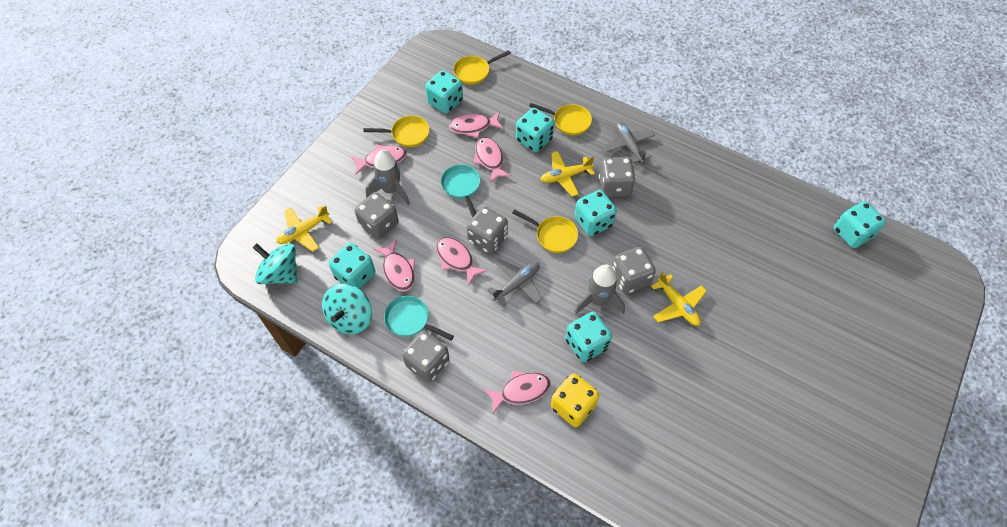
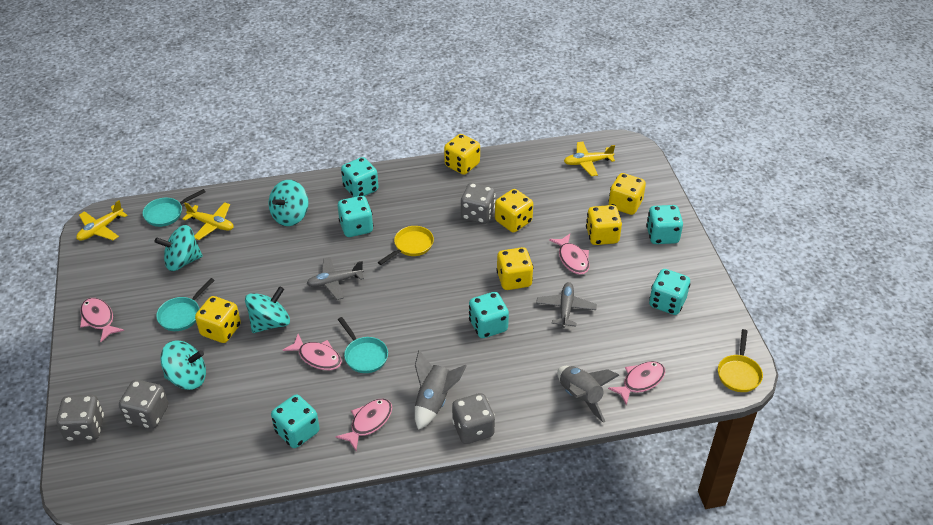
grey dice: [355,192,399,239] [402,331,450,383] [467,206,508,254] [599,157,636,197] [612,247,656,294] = 5 -> [56,394,104,441] [119,380,168,429] [452,393,495,444] [461,183,496,224] = 4
pink fish: [351,145,407,175] [374,240,415,292] [436,237,487,286] [449,112,504,138] [473,137,511,182] [484,371,551,414] = 6 -> [80,298,124,342] [283,334,342,370] [336,399,392,451] [549,234,590,274] [608,361,665,405] = 5
turquoise pan: [384,296,454,341] [441,164,481,218] = 2 -> [143,189,206,227] [156,278,215,331] [338,317,388,373] = 3
turquoise spinning top: [253,243,297,284] [322,284,372,334] = 2 -> [155,225,203,271] [160,341,206,390] [245,286,290,333] [269,180,309,226] = 4
yellow dice: [551,373,600,427] = 1 -> [195,296,241,343] [444,134,480,175] [495,189,533,232] [496,247,534,290] [586,205,622,245] [609,173,646,215] = 6
yellow pan: [363,116,430,147] [453,50,511,85] [512,209,578,253] [529,103,592,135] = 4 -> [378,226,434,265] [718,329,763,392] = 2

